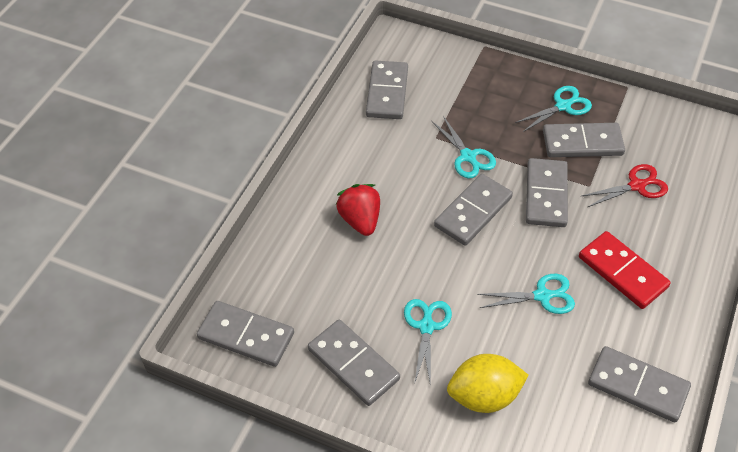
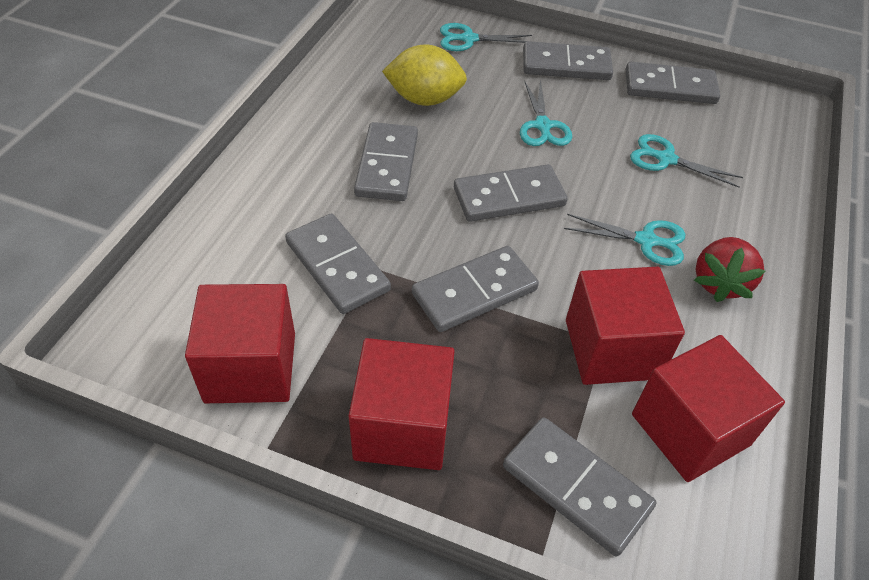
red cube: none = 0 -> [185,284,295,403] [348,338,455,470] [566,267,685,385] [632,335,785,482] = 4
red domino: [579,231,671,309] = 1 -> none = 0
red scissors: [582,164,668,207] = 1 -> none = 0

